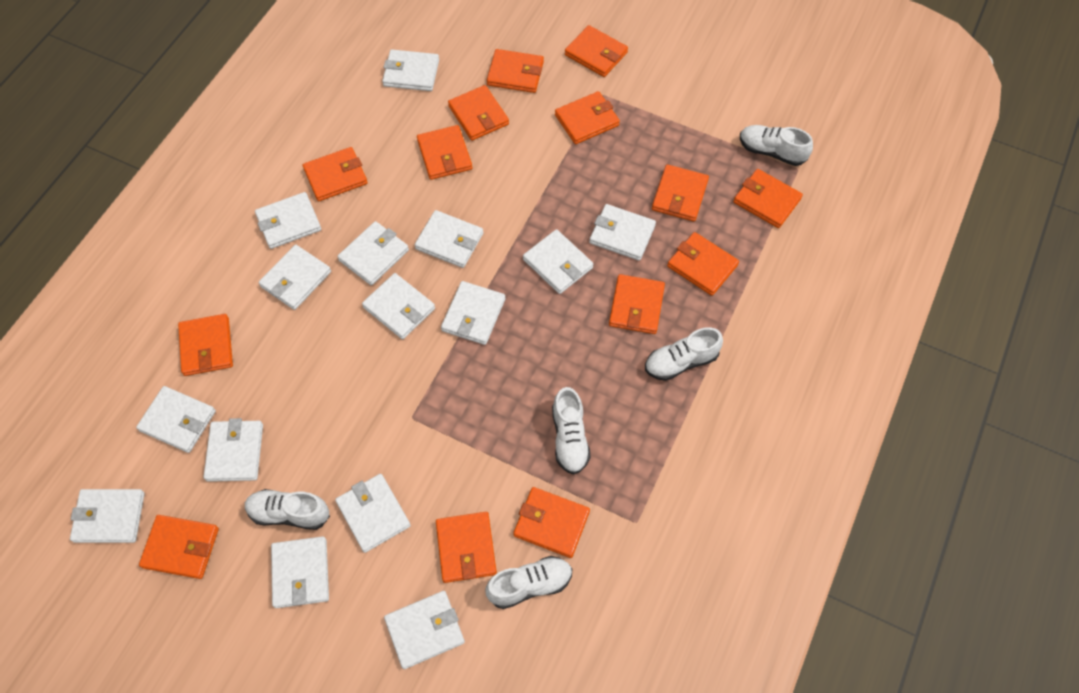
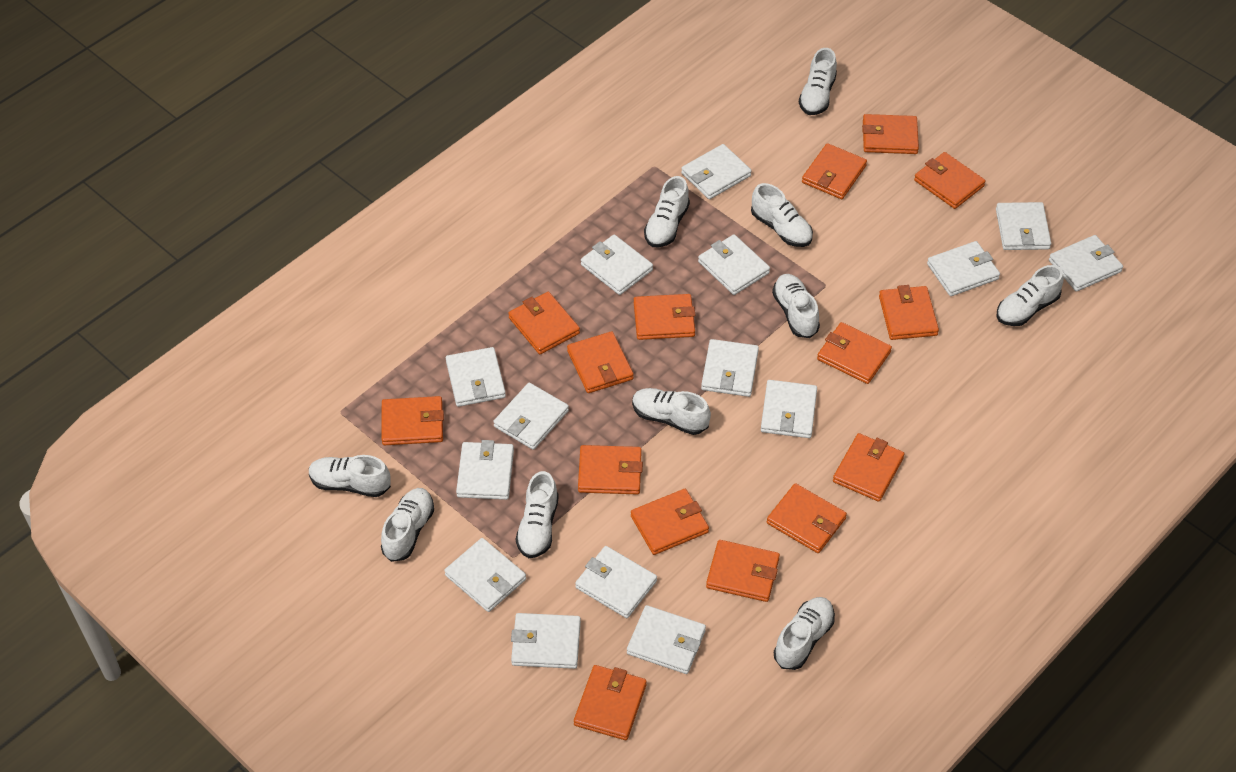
orange wallet: [139,515,219,579] [178,314,233,376] [303,147,368,201] [417,125,472,180] [436,512,497,583] [448,85,509,141] [487,49,544,93] [513,487,590,558] [555,91,620,144] [565,25,628,77] [609,274,665,334] [652,164,709,222] [667,232,739,296] [733,169,803,228] = 14 -> [382,396,444,445] [508,292,580,354] [567,331,634,393] [574,665,647,740] [578,445,643,494] [631,489,709,555] [634,294,695,340] [706,540,780,602] [767,483,847,553] [802,143,867,199] [817,322,892,384] [833,433,904,502] [862,114,919,154] [879,285,939,340] [914,152,986,209] = 15
white shoe: [245,489,330,530] [485,556,572,609] [552,387,591,474] [645,327,723,381] [740,125,813,166] = 5 -> [309,455,391,497] [381,488,434,562] [516,471,559,558] [632,388,711,435] [644,176,690,247] [751,183,813,247] [772,274,820,338] [774,597,835,670] [799,48,837,115] [996,265,1064,326] = 10

